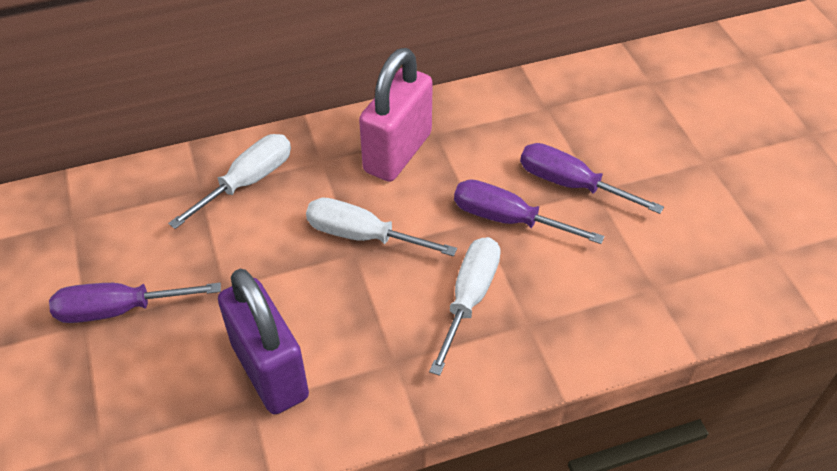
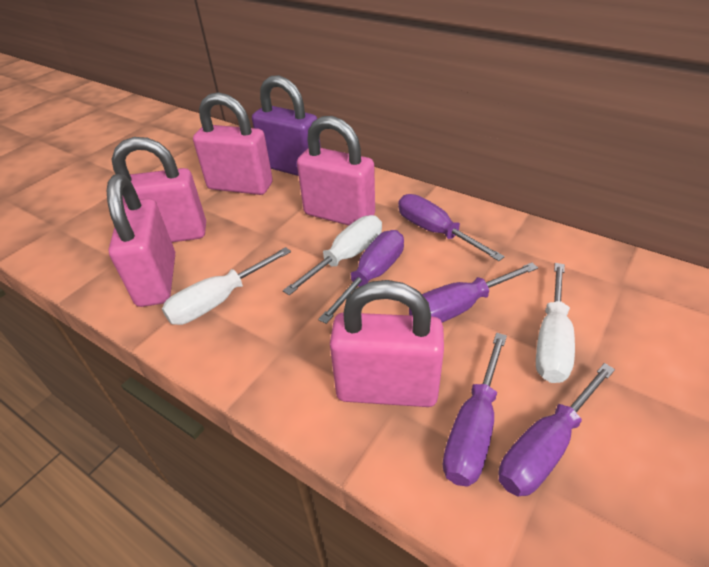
pink padlock: [359,48,433,182] = 1 -> [107,174,175,307] [111,137,206,242] [193,92,273,195] [297,116,375,226] [330,280,444,407] = 5
purple screwdriver: [49,283,221,323] [454,179,605,244] [520,143,664,214] = 3 -> [318,230,404,324] [398,194,505,261] [409,263,538,323] [443,333,507,487] [498,363,615,496] = 5

